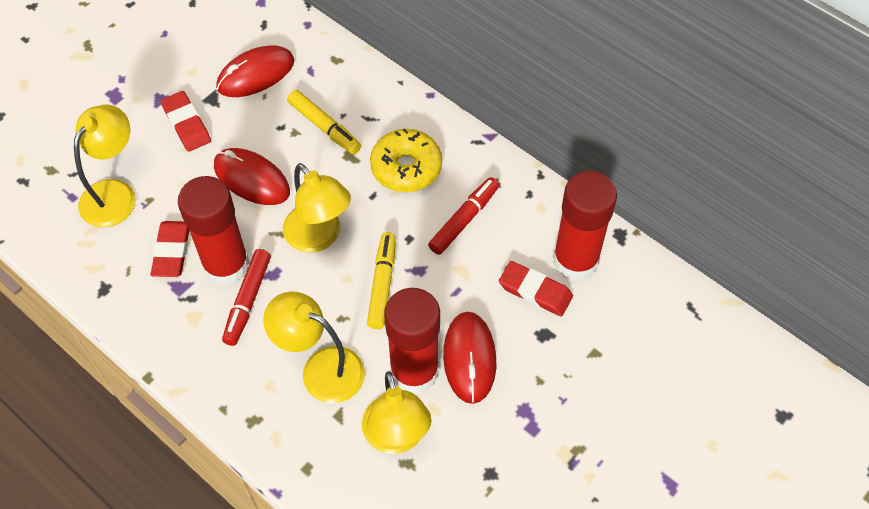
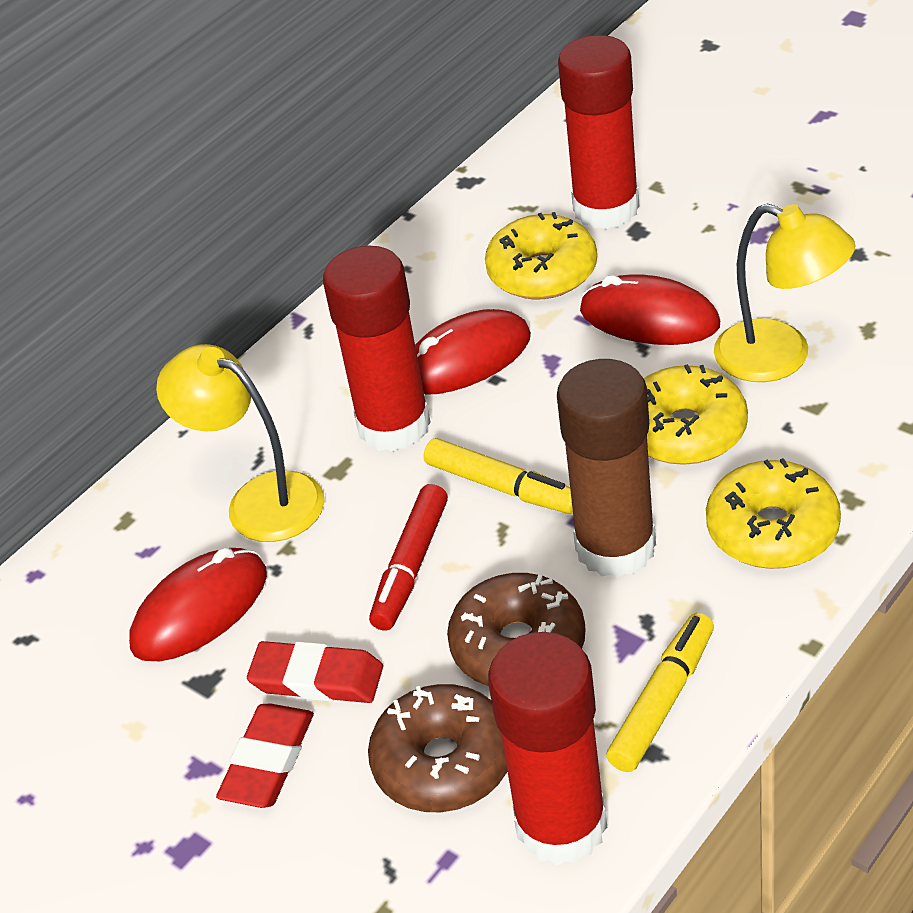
brown donut: none = 0 -> [368,684,507,812] [447,573,585,686] = 2
brown glue stick: none = 0 -> [557,359,656,578] = 1
red eraser: [151,221,189,277] [161,91,211,152] [499,261,573,316] = 3 -> [216,704,314,808] [247,641,383,703] = 2
red marker: [222,249,271,346] [428,177,499,255] = 2 -> [369,484,448,631] = 1
yellow donut: [370,128,442,192] = 1 -> [485,212,597,299] [643,364,748,465] [706,458,841,569] = 3
yellow lamp: [74,105,136,227] [263,292,365,403] [283,163,351,252] [362,371,432,454] = 4 -> [156,344,325,542] [714,203,856,382] = 2

